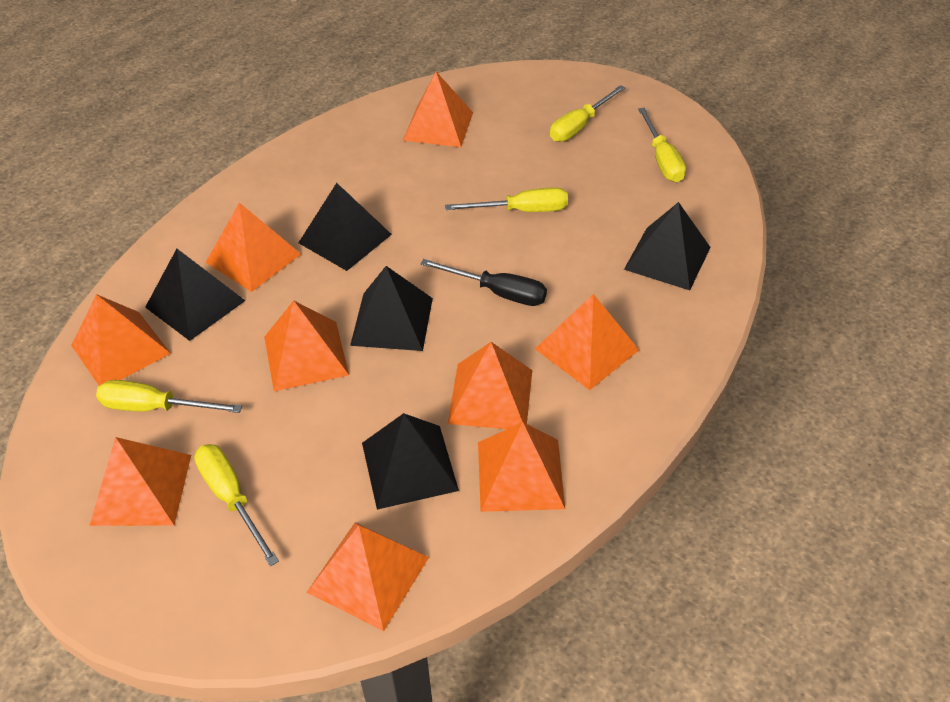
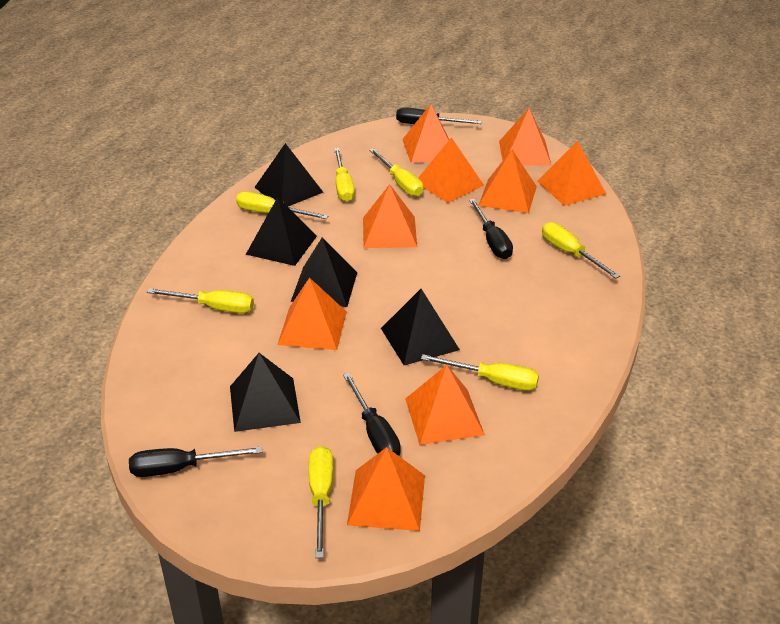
black screwdriver: [421,259,547,306] = 1 -> [129,447,262,477] [343,373,401,456] [396,107,482,124] [469,199,513,259] = 4
yellow screwdriver: [96,380,242,413] [194,444,279,566] [445,187,568,212] [550,85,625,142] [638,108,686,182] = 5 -> [147,288,254,313] [236,192,328,219] [309,446,333,558] [334,148,355,202] [369,148,423,197] [421,354,539,391] [542,222,620,279] = 7

